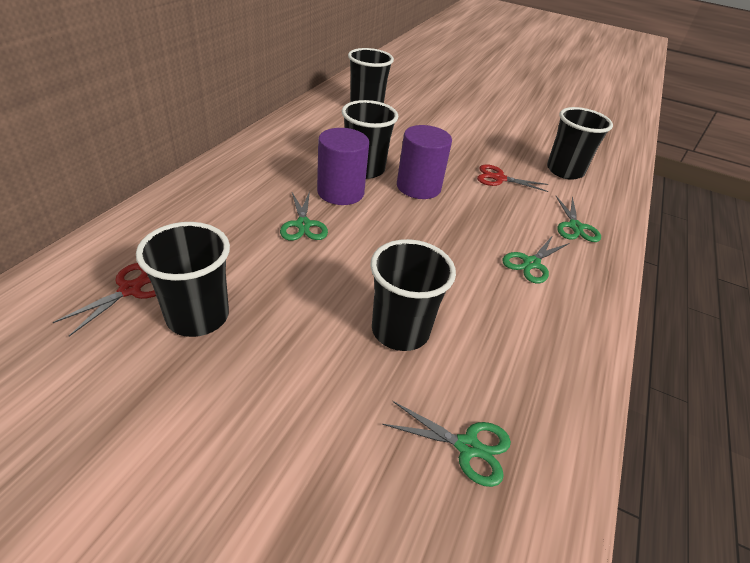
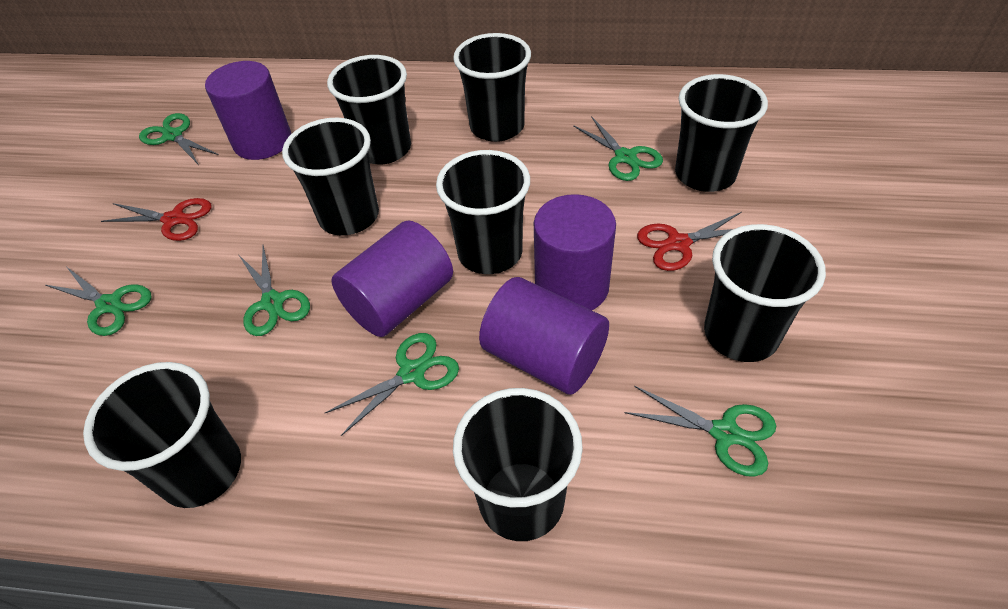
black cup: [136,222,230,337] [342,100,399,179] [348,48,394,103] [370,239,456,351] [547,107,613,180] = 5 -> [83,362,241,508] [282,118,379,236] [327,55,411,165] [436,150,530,274] [453,33,531,142] [453,388,583,541] [675,74,768,192] [704,224,826,362] = 8
green scissors: [280,191,328,241] [382,401,511,487] [502,235,570,283] [556,196,601,242] = 4 -> [46,267,152,336] [139,113,219,164] [238,246,310,336] [325,333,459,436] [573,116,663,181] [625,386,776,477] = 6
purple cylinder: [317,128,369,205] [397,125,452,199] = 2 -> [205,61,292,160] [331,221,453,337] [479,277,609,395] [534,194,616,310] = 4

